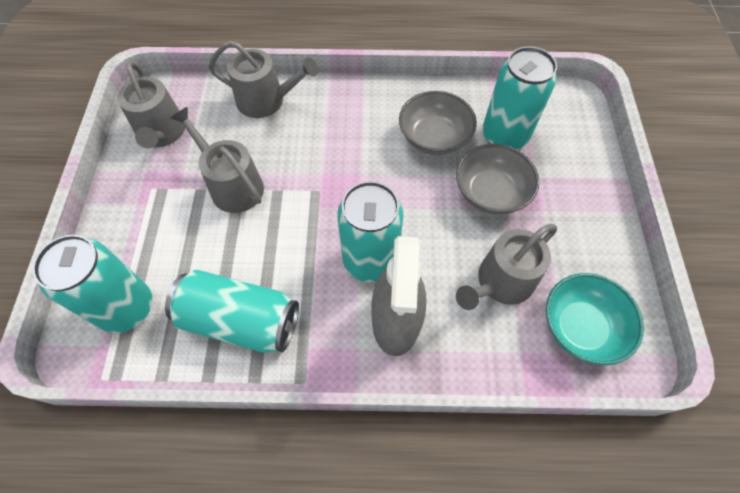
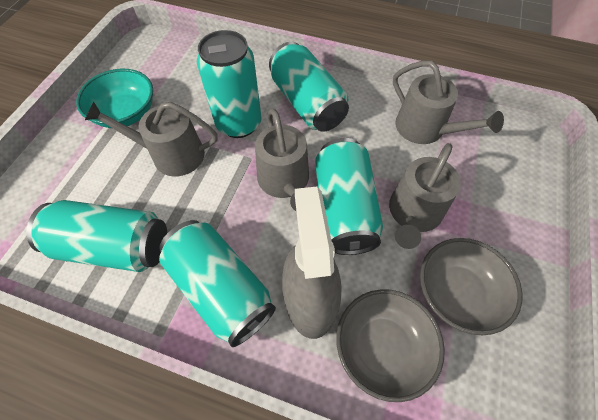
turquoise can: [33,235,152,333] [165,270,299,353] [337,181,403,282] [482,46,557,149] = 4 -> [26,200,167,272] [159,220,276,347] [197,30,261,138] [269,42,349,132] [315,138,383,255] = 5

